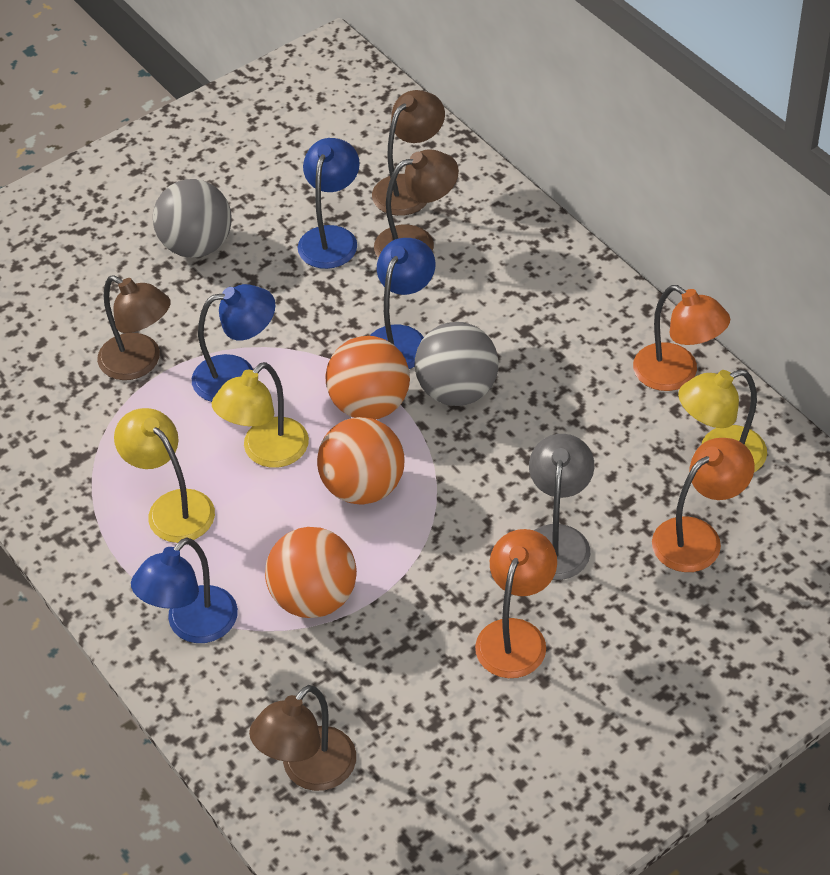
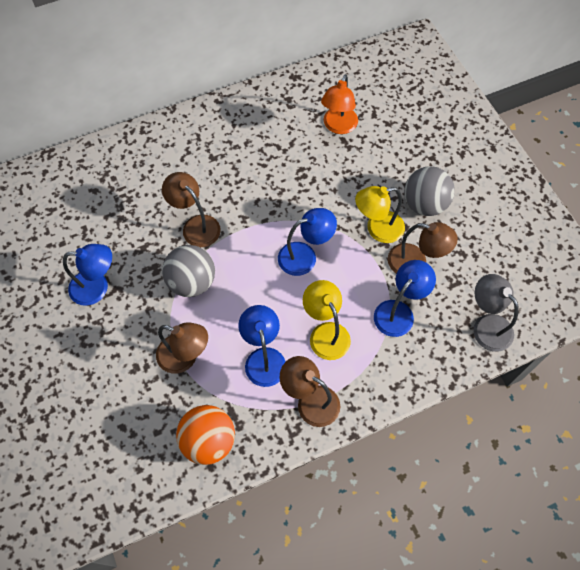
orange ball: [265,527,357,618] [317,417,405,505] [325,336,410,420] = 3 -> [176,405,235,465] = 1
orange lamp: [475,529,557,678] [633,285,730,391] [652,438,754,572] = 3 -> [321,74,358,134] = 1
yellow lamp: [114,408,215,543] [212,362,309,468] [678,369,767,472] = 3 -> [303,280,351,360] [355,186,405,243] = 2

